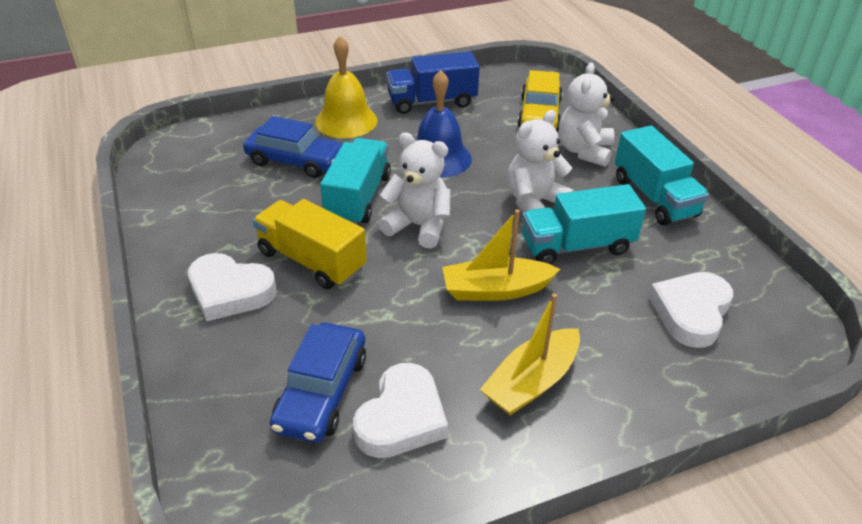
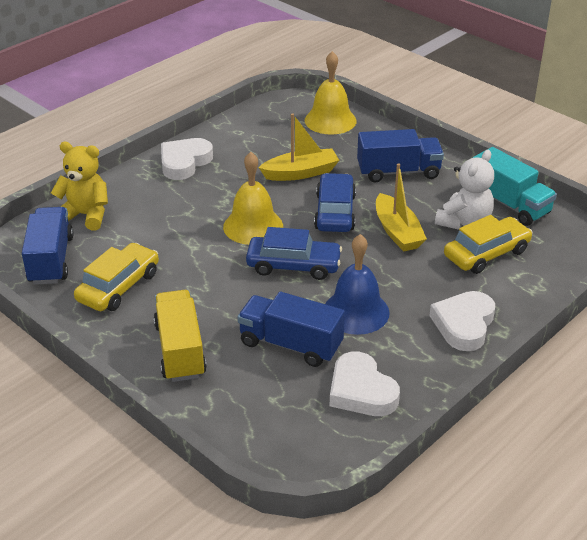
blue truck: [386,51,480,114] = 1 -> [22,207,73,285] [238,292,345,367] [357,129,444,183] = 3
turquoise truck: [320,138,391,225] [522,184,646,265] [615,126,709,225] = 3 -> [473,147,557,226] = 1
white teddy bear: [378,132,450,248] [507,110,575,212] [559,63,615,167] = 3 -> [435,150,494,230] = 1
yellow bell: [315,36,377,138] = 1 -> [223,152,283,245] [305,51,357,135] = 2
yellow car: [517,70,563,131] = 1 -> [74,243,159,311] [444,215,533,274] = 2
yellow teddy bear: none = 0 -> [51,142,108,231] = 1

